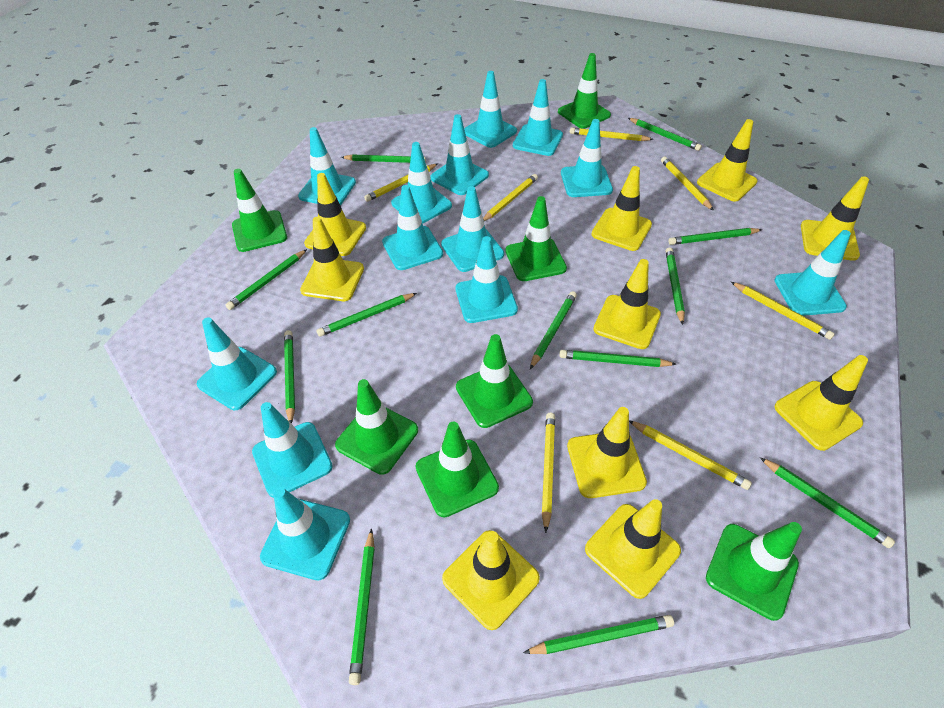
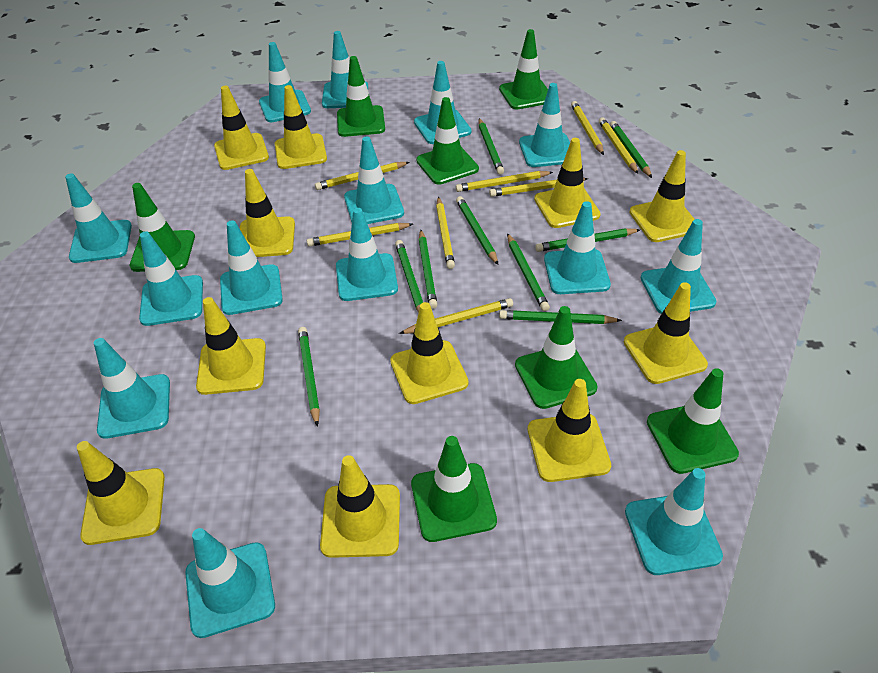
green pencil: [226,249,307,310] [284,330,295,424] [316,293,417,337] [341,154,426,163] [349,528,375,685] [523,615,674,654] [530,291,577,369] [559,350,677,367] [628,118,702,151] [666,247,685,325] [669,228,762,245] [760,457,895,548] = 12 -> [298,327,320,427] [395,240,423,313] [419,230,437,309] [456,196,498,265] [479,118,504,175] [499,310,622,324] [507,233,550,311] [535,228,640,252] [610,121,652,178] = 9
turquoise traffic cone: [197,317,277,410] [252,402,333,498] [260,487,350,580] [298,127,356,205] [382,185,443,270] [391,142,452,224] [430,114,489,195] [441,186,504,272] [455,236,518,323] [464,71,517,148] [513,79,563,156] [561,119,613,197] [775,230,851,316] = 13 -> [65,173,132,263] [94,338,170,439] [139,231,203,326] [185,528,275,638] [220,220,283,315] [259,42,311,122] [322,31,368,108] [336,208,398,301] [344,137,404,224] [414,61,472,144] [519,83,570,167] [544,201,611,294] [625,468,723,575] [641,219,716,314] = 14
yellow pencil: [364,164,438,202] [483,174,538,221] [542,413,555,533] [570,127,654,141] [629,420,752,490] [661,157,714,211] [731,282,835,340] = 7 -> [307,223,413,247] [315,162,410,190] [399,298,513,334] [436,197,455,269] [455,171,553,192] [489,178,588,197] [571,101,604,155] [599,117,638,174] = 8
yellow traffic cone: [300,217,364,301] [304,173,366,256] [442,530,540,630] [567,407,647,498] [585,499,681,599] [591,166,652,251] [593,259,661,349] [697,119,757,201] [774,355,868,451] [801,176,869,261] = 10 -> [77,441,165,545] [196,297,266,395] [214,86,269,170] [240,169,295,257] [275,85,327,169] [320,455,400,558] [390,302,469,404] [528,379,611,482] [534,138,601,228] [624,282,708,384] [629,150,694,242] = 11

